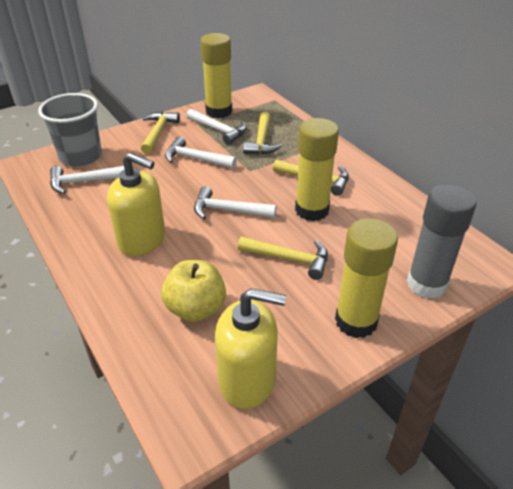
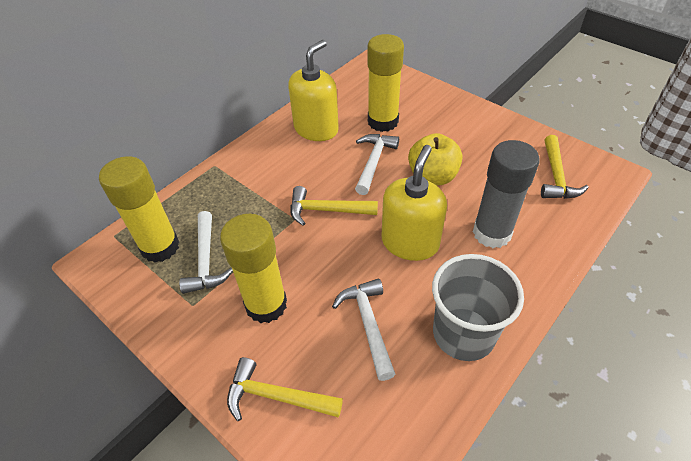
white hammer: [50,166,124,194] [165,136,237,169] [187,109,247,145] [194,186,277,219] = 4 -> [179,211,233,294] [332,279,396,381] [355,134,399,195] = 3
yellow hammer: [141,112,180,154] [238,236,328,280] [243,111,282,154] [273,160,349,196] = 4 -> [227,357,343,421] [290,186,378,226] [541,135,589,199] = 3

